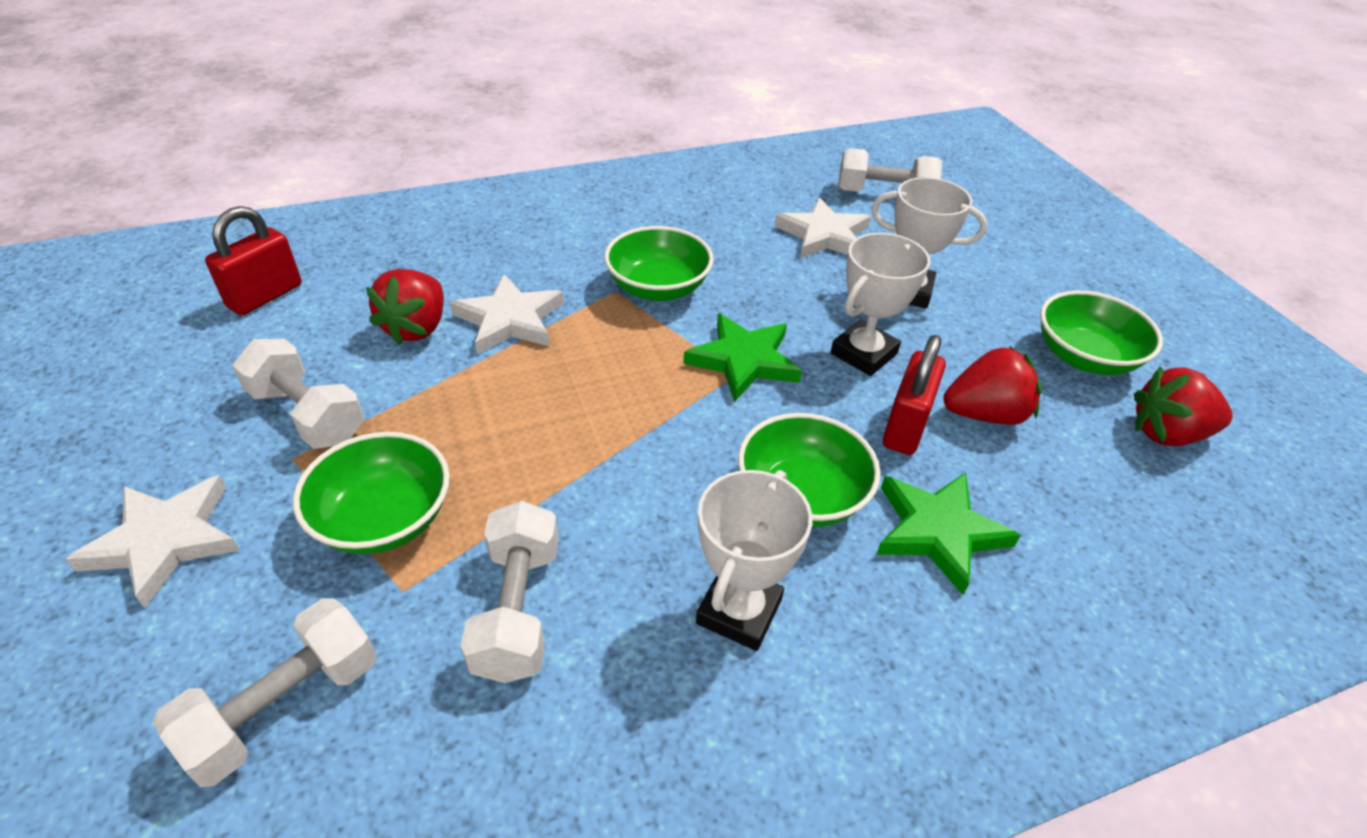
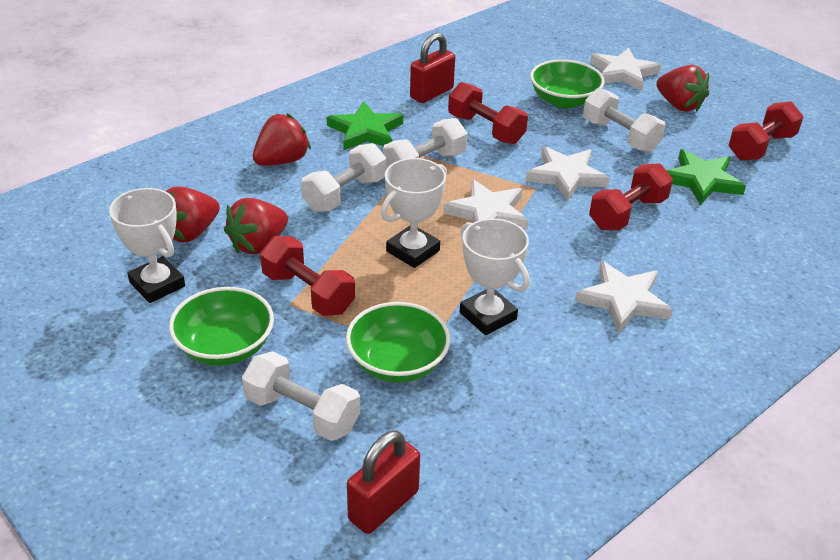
green bowl: [293,432,450,554] [604,226,714,301] [738,413,880,527] [1040,290,1163,375] = 4 -> [169,287,274,366] [346,302,451,383] [530,59,605,109] = 3
red dumbbell: none = 0 -> [260,236,355,316] [448,82,528,144] [589,163,673,230] [729,101,804,161] = 4
red strawberry: [366,269,444,345] [943,346,1042,425] [1134,366,1233,446] = 3 -> [166,187,220,242] [224,198,288,254] [253,113,311,166] [656,65,709,112] = 4
white star: [65,475,240,608] [450,274,564,355] [775,197,871,258] = 3 -> [443,179,528,230] [526,146,609,202] [575,261,673,334] [590,48,661,91] = 4

